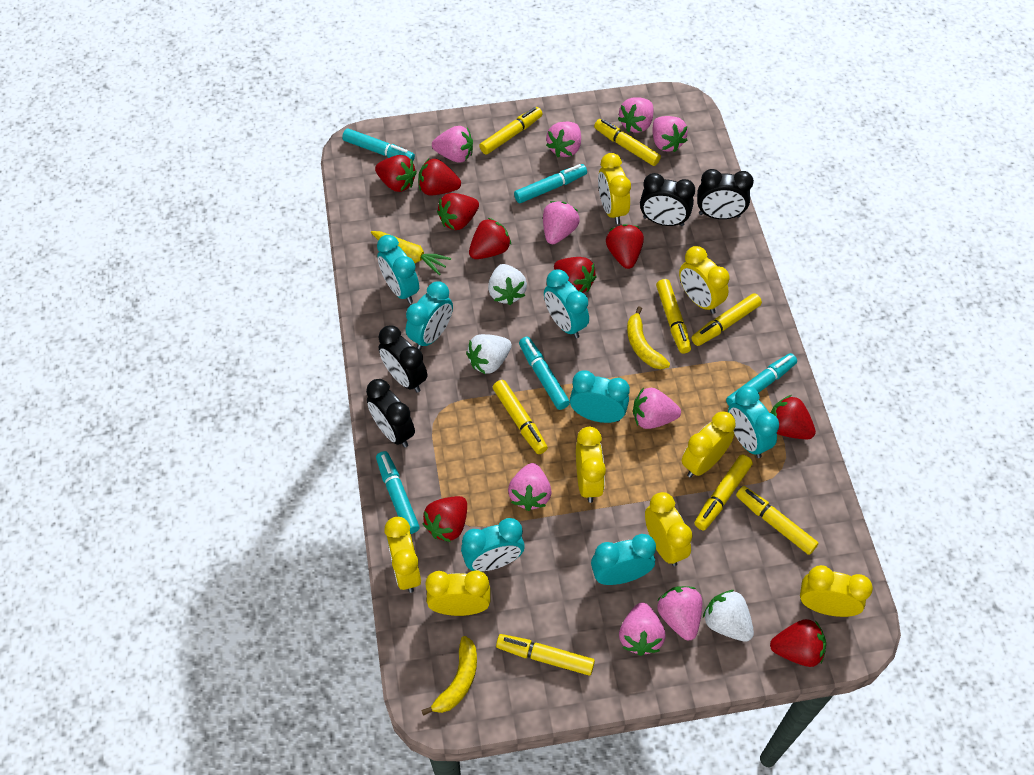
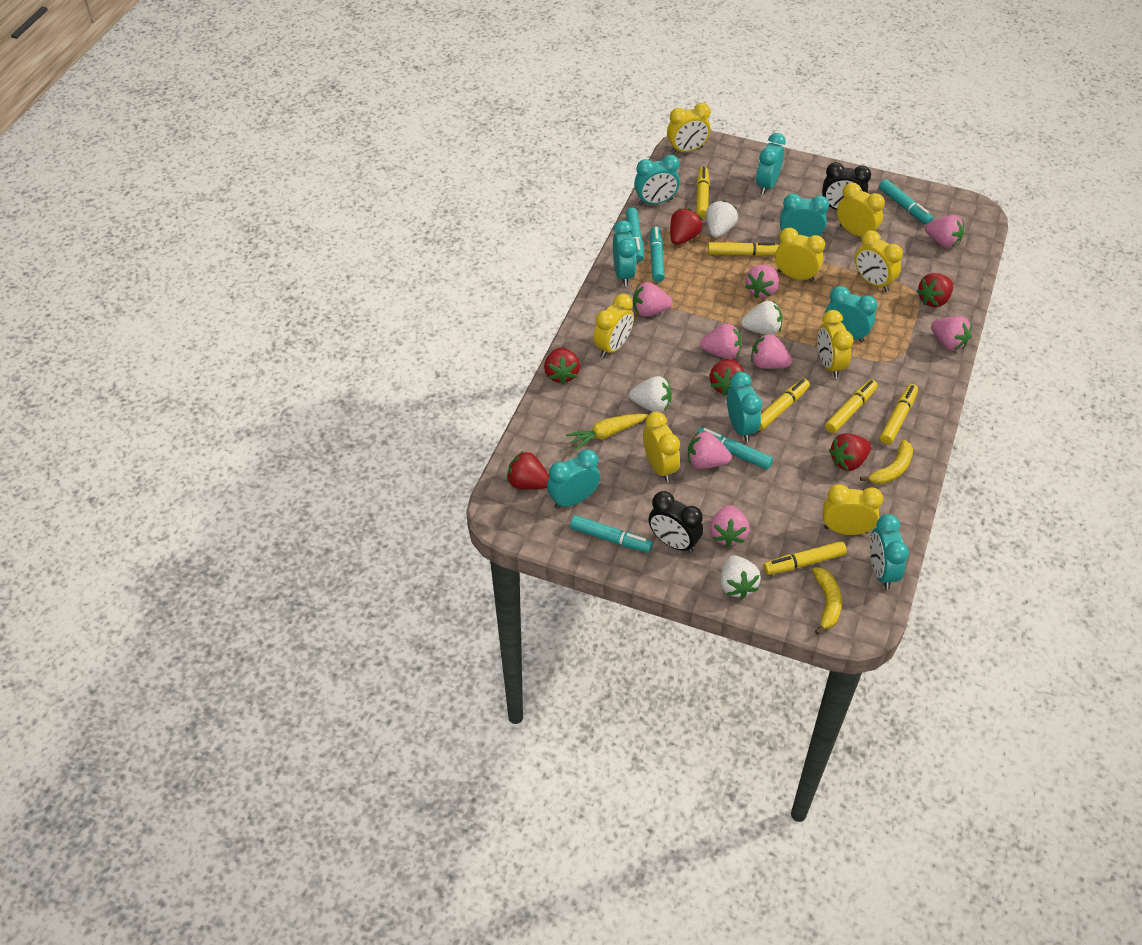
black clock: [366,379,415,448] [379,325,427,393] [640,173,695,226] [697,169,754,219] = 4 -> [648,491,703,553] [822,162,871,210] = 2
pink strawberry: [432,126,473,162] [508,463,551,511] [543,201,580,244] [546,122,581,157] [618,98,654,133] [619,602,665,656] [633,388,681,429] [652,116,688,152] [657,586,702,640] = 9 -> [633,282,673,317] [688,431,732,469] [700,324,742,359] [710,505,749,547] [745,265,779,298] [751,333,793,369] [925,215,964,248] [931,316,972,351] = 8
red strawberry: [375,155,417,192] [418,159,461,195] [422,496,467,542] [437,193,479,230] [469,218,511,259] [554,257,597,293] [606,224,644,269] [770,619,826,667] [771,395,816,439] = 9 -> [507,451,550,490] [544,348,580,384] [670,209,702,245] [710,359,745,396] [829,433,871,471] [917,273,953,307] = 6
turquoise clock: [377,235,419,304] [406,281,453,350] [461,518,525,571] [544,269,589,338] [570,370,630,423] [591,534,656,585] [728,386,779,458] = 7 -> [547,449,600,509] [613,220,637,286] [634,155,680,205] [727,372,762,442] [756,133,786,195] [780,193,829,237] [825,286,877,343] [870,514,909,589] = 8
white strawberry: [466,334,512,375] [488,264,527,305] [703,590,754,642] = 3 -> [629,376,672,412] [706,200,738,238] [720,555,761,599] [741,301,782,335] = 4
yellow marker: [479,107,543,155] [493,380,548,454] [496,634,595,676] [594,119,661,166] [656,279,691,354] [691,293,762,346] [694,455,753,531] [736,486,819,555] = 8 -> [696,167,710,219] [708,242,779,256] [759,378,810,430] [763,541,847,575] [825,379,878,433] [880,384,918,444] = 6

